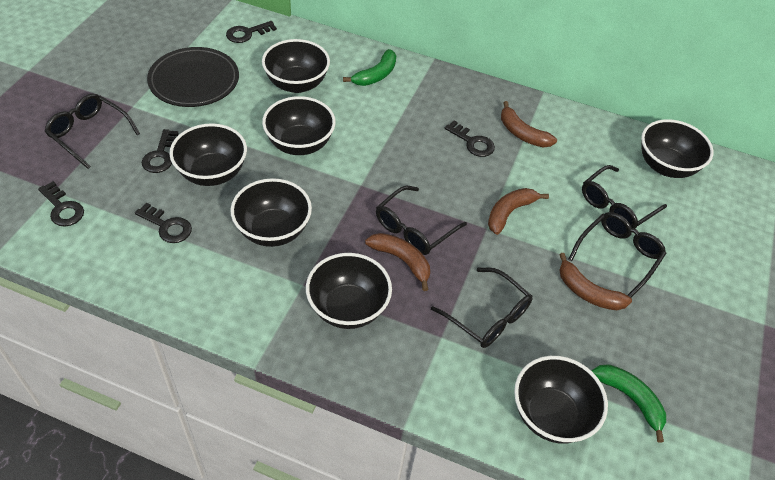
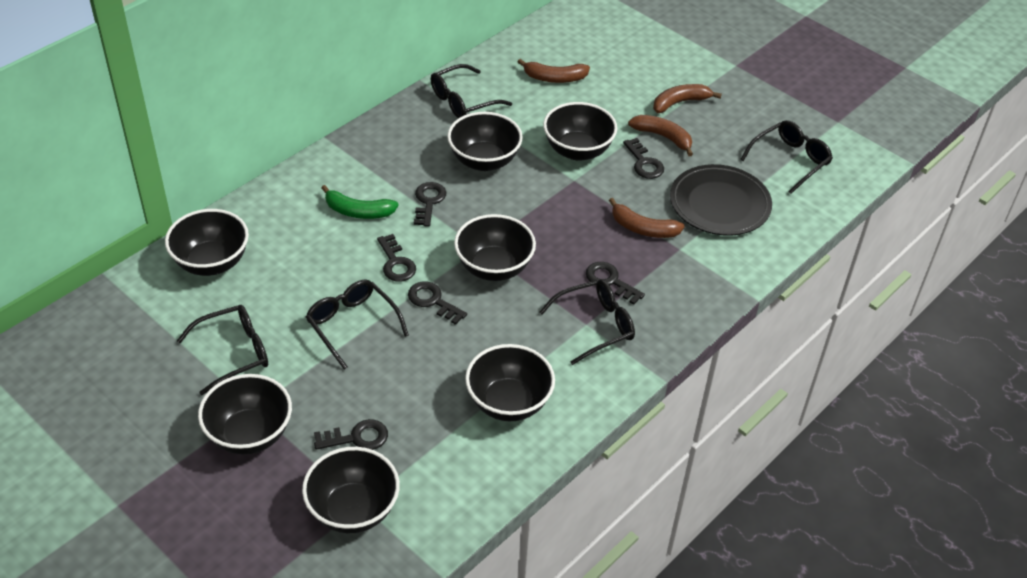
black key: [38,181,84,227] [135,202,192,243] [141,129,178,173] [226,21,277,43] [445,120,495,157] = 5 -> [314,419,388,450] [377,234,416,282] [408,281,467,325] [414,182,447,227] [586,262,645,305] [623,138,664,179] = 6
green banana: [343,49,396,86] [592,364,666,443] = 2 -> [321,185,398,219] = 1

